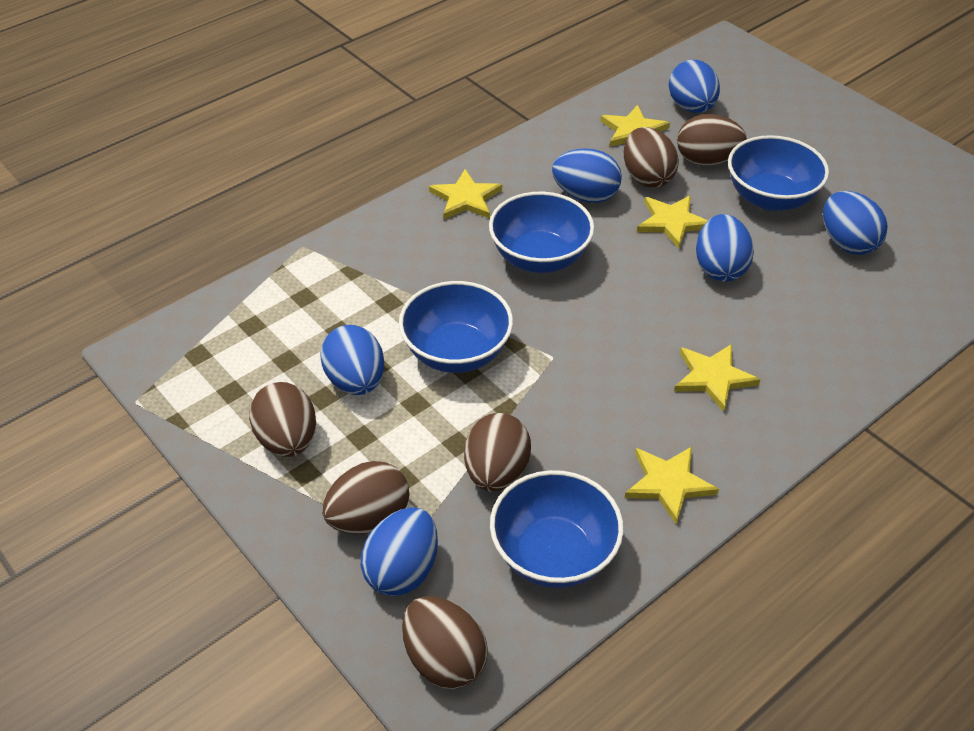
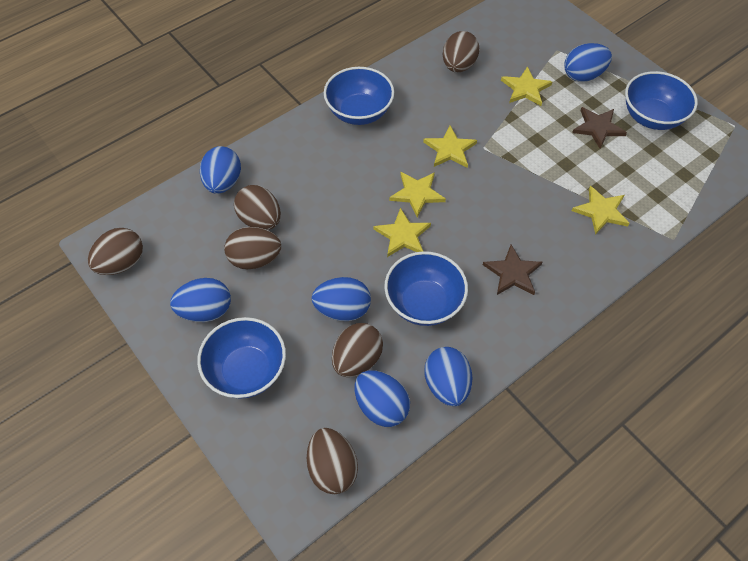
brown star: none = 0 -> [483,245,543,295] [572,107,627,149] = 2

